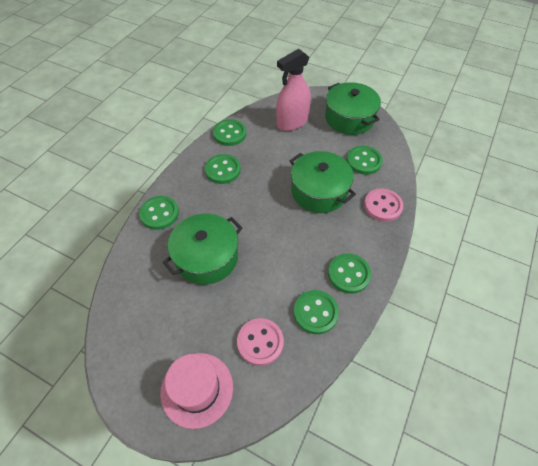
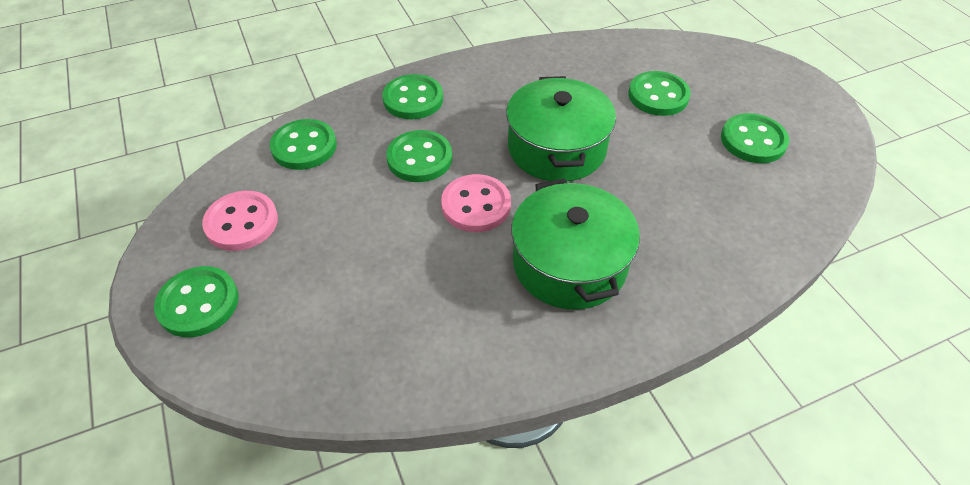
green pot: [163,214,242,285] [290,151,356,213] [325,82,381,135] = 3 -> [506,76,616,181] [511,179,640,310] = 2
pink hat: [160,353,233,429] = 1 -> none = 0
pink spray bottle: [276,49,311,131] = 1 -> none = 0

